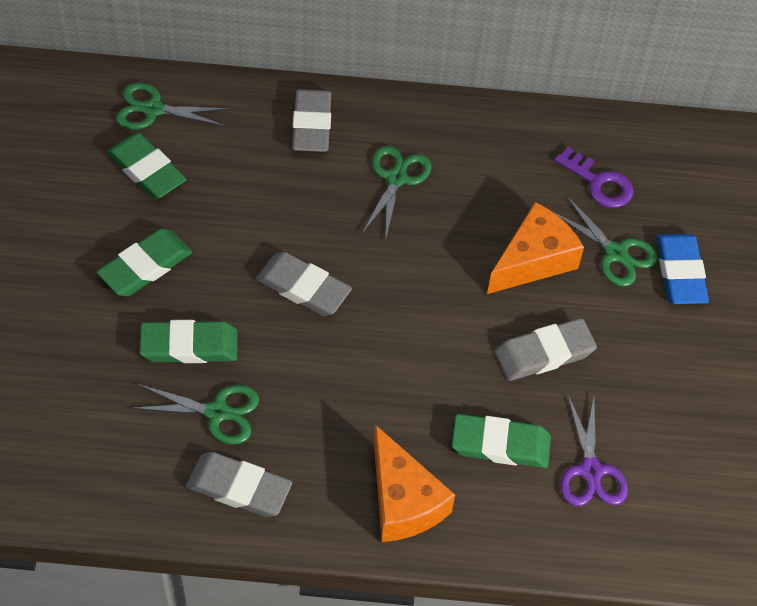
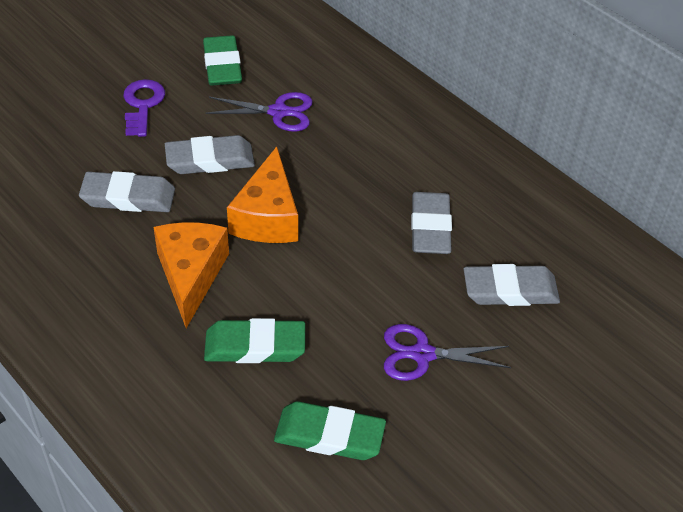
blue eraser: [656,234,709,304] = 1 -> none = 0
green eraser: [97,228,192,296] [107,133,187,199] [139,320,238,363] [452,414,551,468] = 4 -> [203,35,242,86] [204,318,305,363] [274,401,386,460] = 3
green scissors: [116,83,230,130] [131,384,260,445] [362,146,432,238] [552,197,658,287] = 4 -> none = 0
purple scissors: [560,395,628,506] = 1 -> [205,92,313,132] [384,324,511,381] = 2

